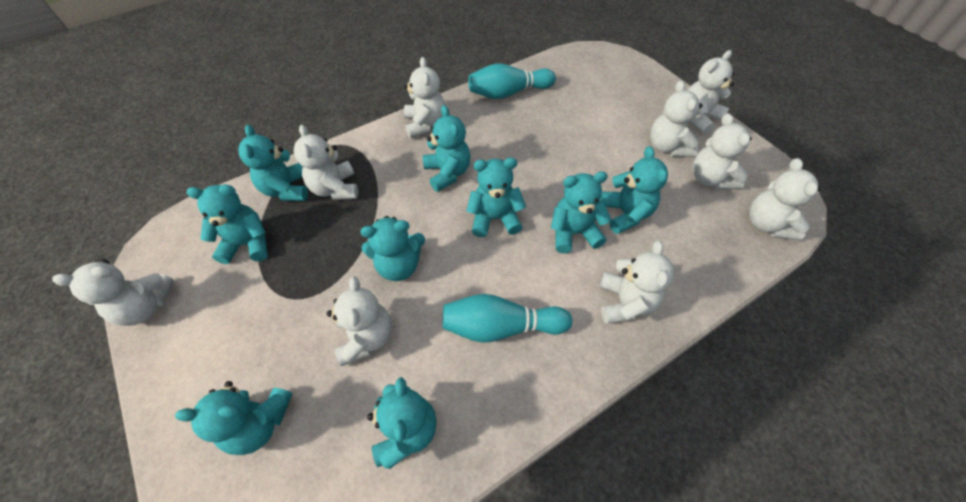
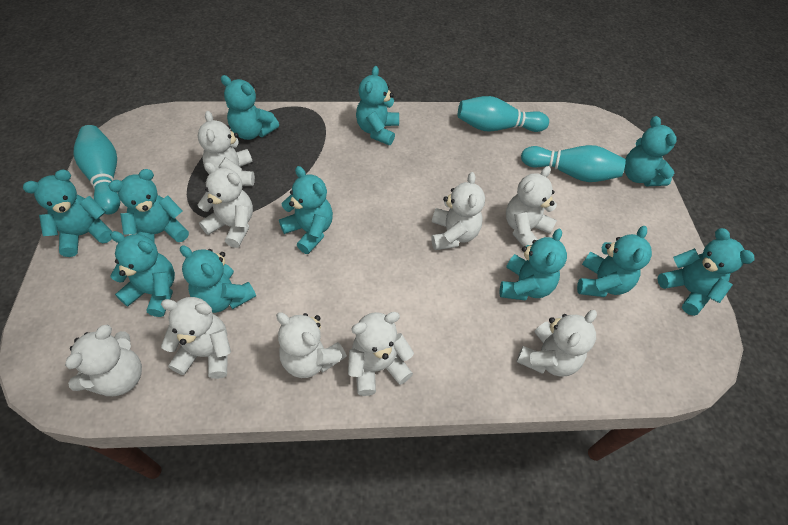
turquoise bowling pin: [442,294,572,343] [468,63,556,99] = 2 -> [74,125,120,214] [458,96,549,132] [521,145,626,182] = 3
turquoise teddy bear: [175,381,292,455] [187,184,268,264] [238,125,308,201] [360,216,425,281] [367,377,437,469] [423,105,470,192] [466,157,526,237] [551,171,611,253] [600,146,668,234] = 9 -> [23,170,112,257] [109,169,189,243] [110,231,175,317] [180,245,256,313] [221,75,279,140] [279,166,333,254] [356,66,399,145] [500,229,567,301] [577,226,652,297] [624,116,677,186] [658,228,754,316] = 11

